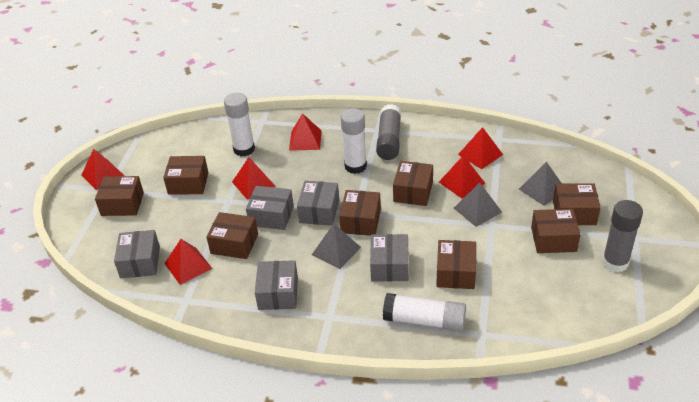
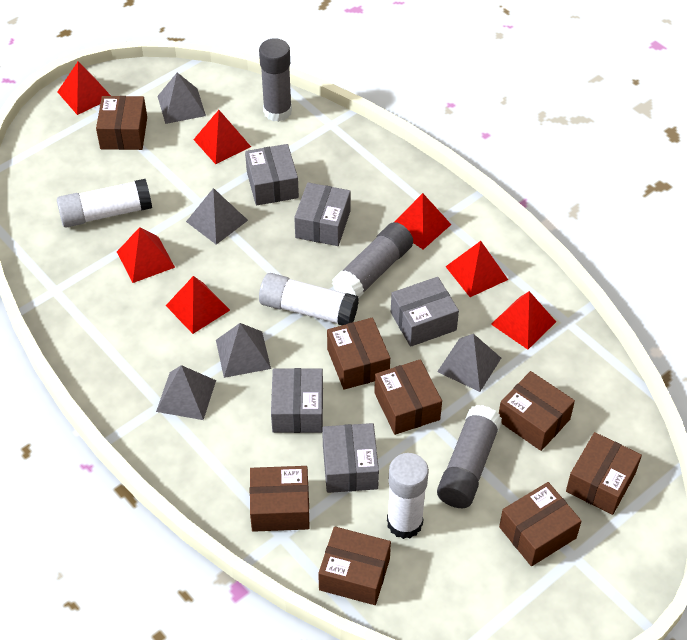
grey glue stick: [376,104,401,160] [602,200,643,273] = 2 -> [259,38,292,122] [332,222,413,298] [437,405,502,508] = 3
grey pyramid: [312,224,361,269] [454,182,502,227] [519,162,562,206] = 3 -> [156,365,216,420] [158,72,206,124] [186,188,248,245] [216,323,271,378] [437,334,501,392] = 5
red pyramid: [81,149,124,190] [164,239,212,285] [232,157,275,199] [289,113,322,151] [439,155,486,198] [458,127,503,169] = 6 -> [57,62,111,115] [117,227,175,283] [166,276,230,334] [193,110,251,164] [395,193,451,249] [445,241,508,297] [491,291,556,350] = 7

